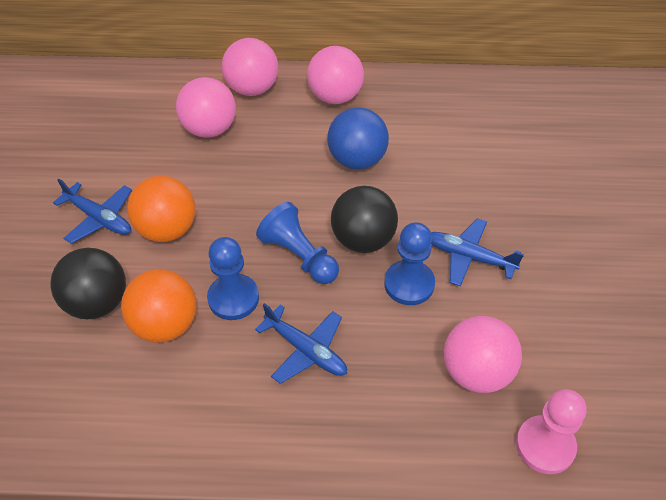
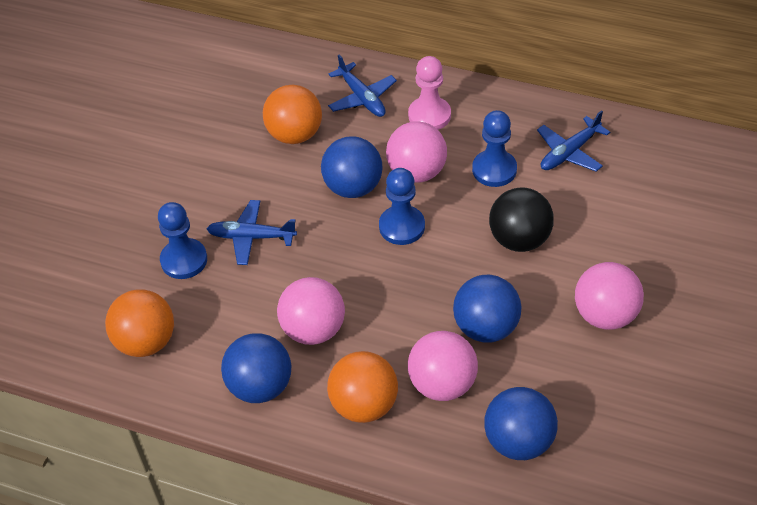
black ball: [50,248,126,319] [331,186,398,253] = 2 -> [489,187,554,252] = 1
blue ball: [327,108,389,170] = 1 -> [221,333,291,403] [321,136,383,198] [453,275,521,342] [484,387,558,460] = 4
orange ball: [121,269,197,343] [127,176,196,242] = 2 -> [105,289,174,357] [263,84,322,144] [327,351,398,423] = 3

